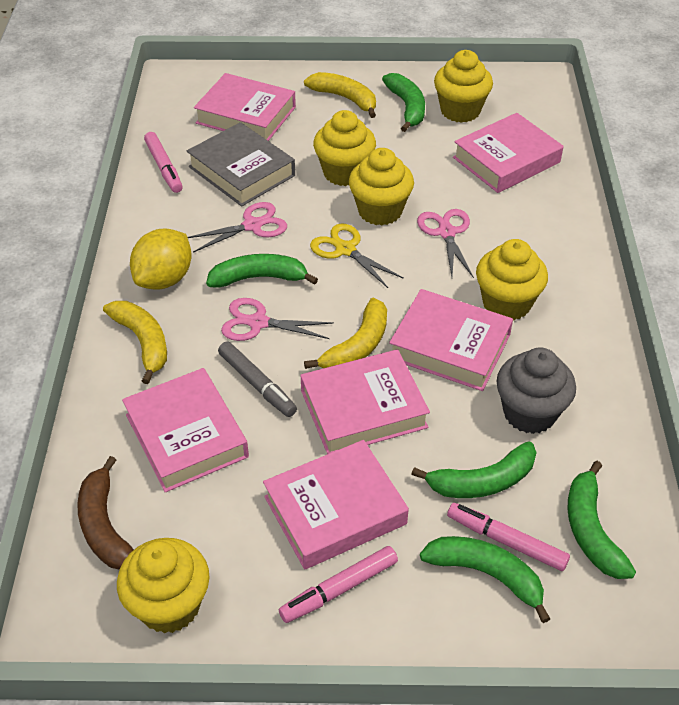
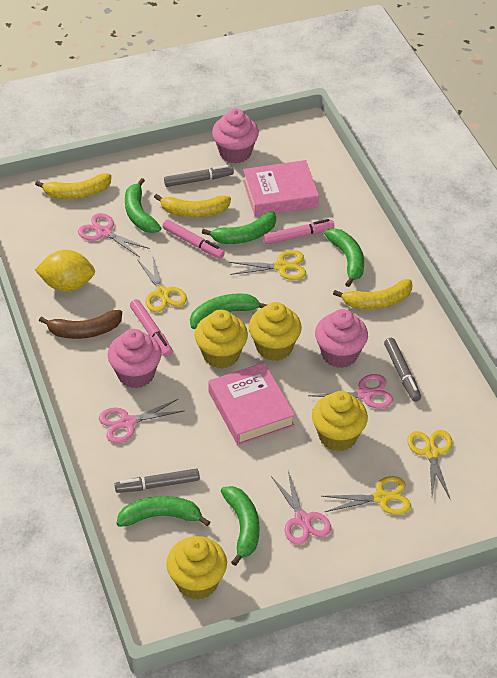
green banana: [206,254,318,288] [382,73,425,132] [411,441,537,498] [420,536,550,623] [567,461,636,579] = 5 -> [116,496,210,527] [125,178,161,233] [190,293,267,329] [202,211,276,244] [221,486,259,566] [324,228,364,287] = 6
grey book: [187,122,295,206] = 1 -> none = 0
grey cupcake: [496,347,576,434] = 1 -> none = 0
grey marker: [218,341,297,417] = 1 -> [114,468,200,493] [164,165,234,187] [384,338,421,402] = 3
pink book: [122,368,249,492] [194,73,296,141] [263,440,409,569] [300,349,430,454] [389,289,513,391] [453,113,564,193] = 6 -> [208,362,295,445] [243,160,319,216] = 2
pink cupcake: none = 0 -> [108,329,162,388] [212,108,259,163] [315,309,368,368] = 3
pink scissors: [188,202,287,252] [221,298,334,341] [417,209,474,278] = 3 -> [78,213,150,257] [99,399,184,443] [271,471,331,545] [308,374,393,409] = 4
yellow cupcake: [117,538,209,634] [313,110,376,186] [349,148,414,226] [434,50,493,123] [476,239,548,321] = 5 -> [166,536,227,600] [195,310,248,368] [249,302,302,361] [312,391,368,451] = 4
yellow scissors: [310,223,404,288] = 1 -> [137,257,187,312] [229,250,306,280] [322,476,411,515] [407,430,453,498] = 4

